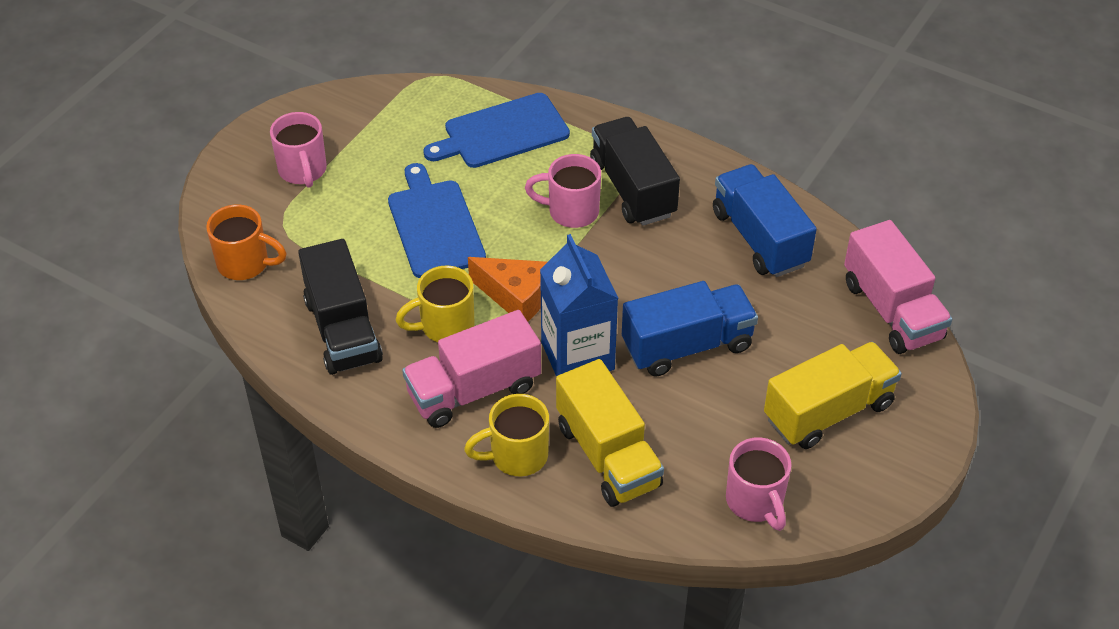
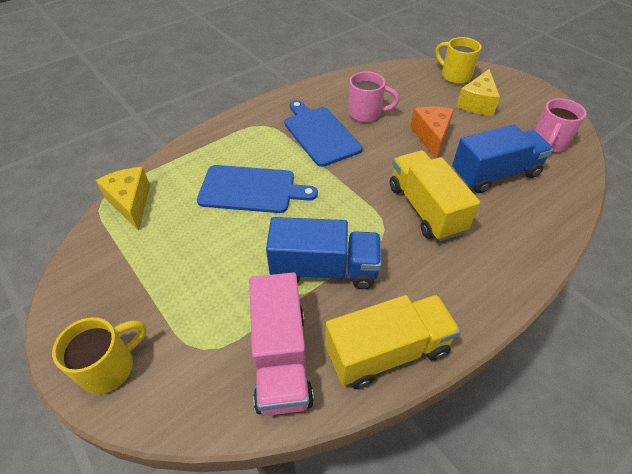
black truck: [298,239,383,375] [590,117,680,226] = 2 -> none = 0
blue carton: [540,234,619,377] = 1 -> none = 0
orange mug: [206,204,287,280] = 1 -> none = 0
pink mug: [270,112,327,188] [525,154,601,228] [726,437,792,531] = 3 -> [348,71,399,122] [535,98,587,152] = 2
pink truck: [402,310,541,428] [844,220,952,354] = 2 -> [249,272,314,416] = 1
yellow cheese: none = 0 -> [96,167,150,231] [456,69,500,116] = 2

